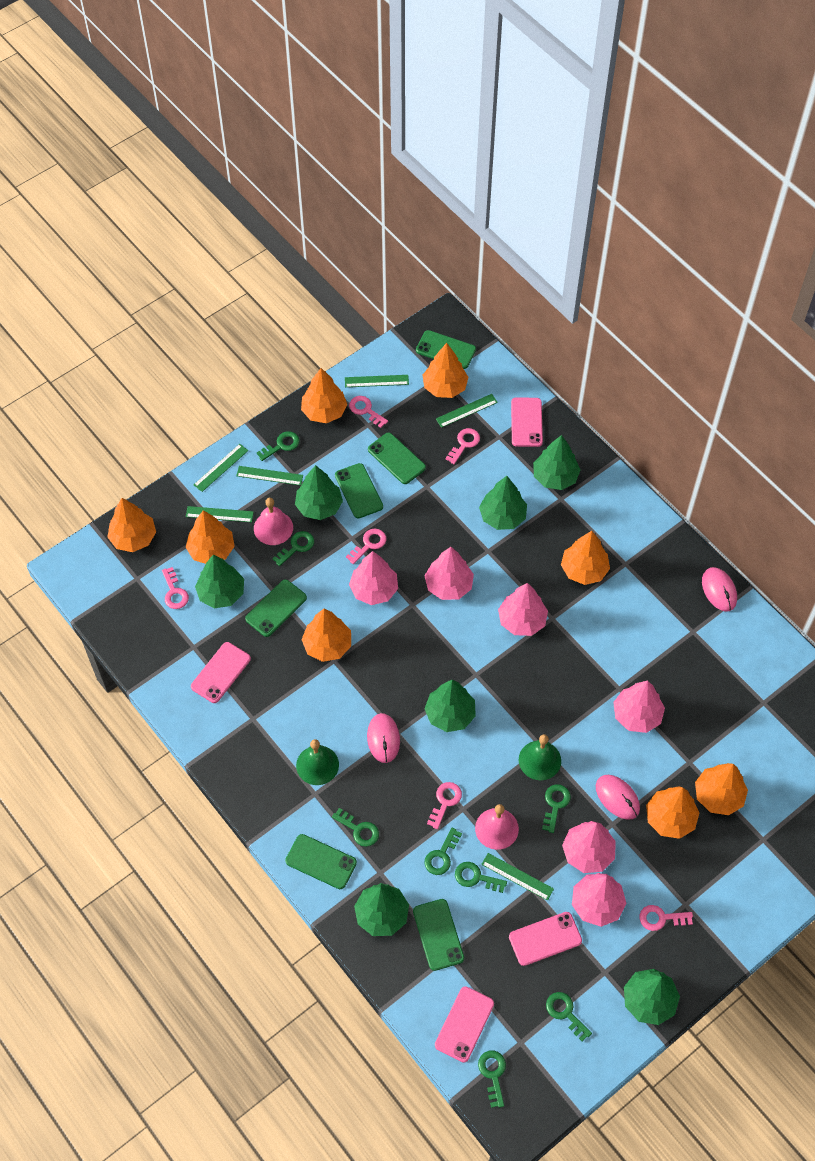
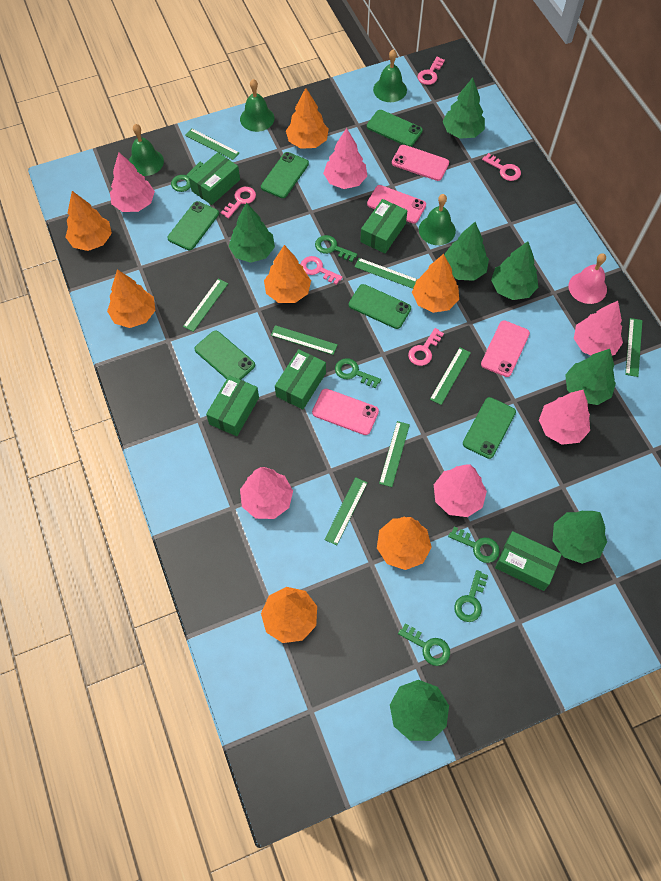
green bell: [296,739,339,785] [519,734,561,780] = 2 -> [129,124,164,176] [240,79,274,132] [373,49,407,102] [419,194,456,245] = 4
green box: none = 0 -> [189,152,240,205] [206,375,259,436] [275,349,326,410] [360,199,408,253] [495,531,562,591] = 5
green key: [257,431,300,461] [272,531,314,566] [332,808,379,847] [424,828,462,875] [455,862,507,893] [478,1050,506,1108] [542,784,571,833] [546,992,592,1041] = 8 -> [171,162,203,192] [315,235,357,262] [335,358,381,388] [398,623,450,666] [448,527,500,563] [454,570,488,622] = 6
green ruler: [186,506,254,522] [194,444,248,492] [236,466,303,486] [345,375,409,387] [436,394,498,428] [481,853,554,901] = 6 -> [183,279,228,332] [185,128,239,160] [271,325,338,355] [324,477,368,545] [354,258,417,289] [379,421,410,487] [430,347,471,405] [625,318,643,377] = 8
orange tree: [108,498,156,552] [186,510,235,564] [301,368,347,423] [301,608,351,662] [423,343,469,398] [561,531,610,585] [646,786,699,839] [695,763,748,815] = 8 -> [66,191,112,251] [107,269,155,328] [261,587,317,643] [264,245,311,303] [286,88,329,149] [377,517,431,570] [412,254,459,313] = 7
pink bell: [254,498,293,545] [475,804,519,850] = 2 -> [568,253,607,304] = 1
pink key: [162,567,189,609] [346,529,386,564] [349,396,388,428] [427,782,462,829] [446,428,480,464] [639,905,693,931] = 6 -> [221,187,256,219] [300,256,343,285] [408,328,444,366] [418,57,445,85] [482,153,521,181] = 5
pink mouse: [367,713,400,763] [596,775,640,820] [702,567,737,612] = 3 -> none = 0

